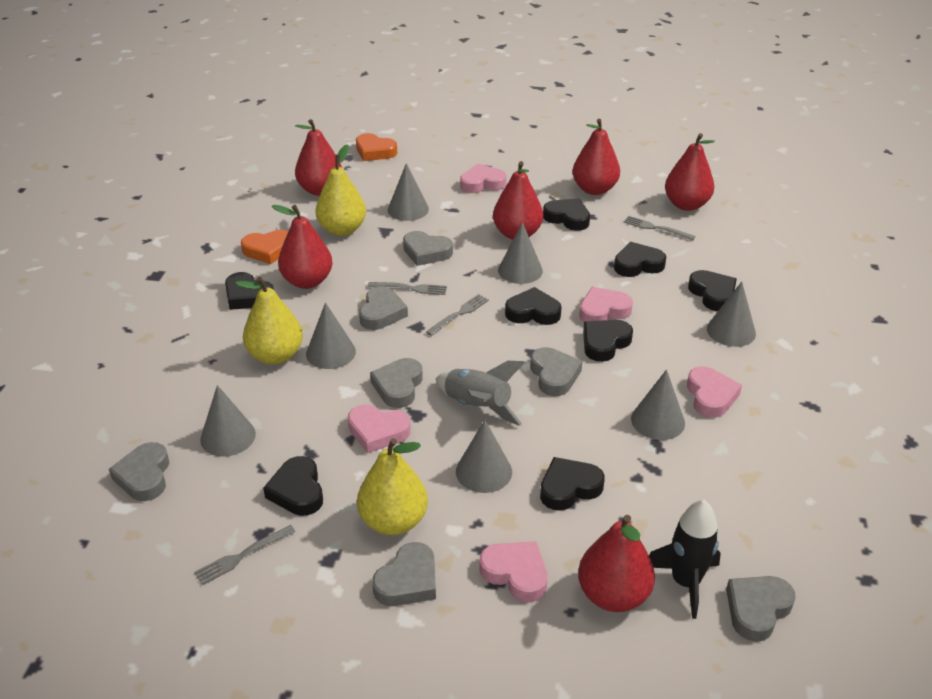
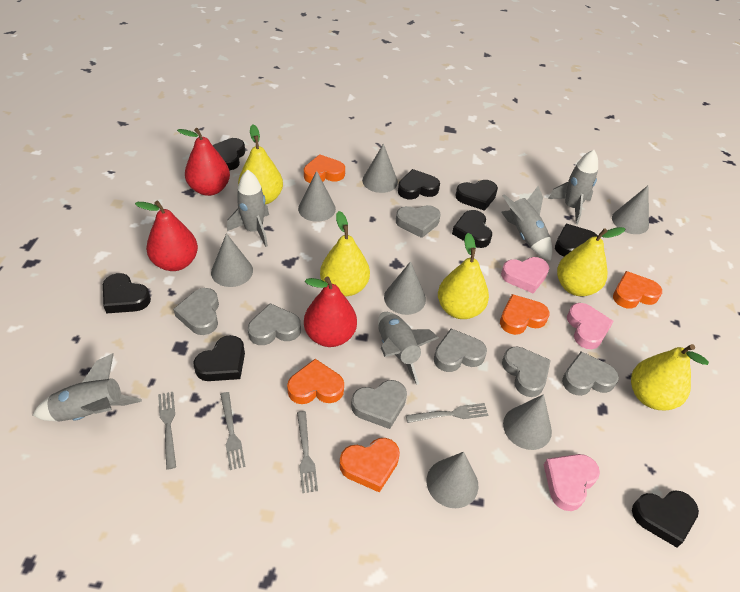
black rocket: [649,500,721,619] = 1 -> none = 0
grey rocket: [436,361,525,426] = 1 -> [33,353,142,421] [227,170,269,247] [378,312,439,385] [502,186,553,261] [548,150,598,224] = 5
orange heart: [241,230,288,264] [356,133,397,161] = 2 -> [287,359,344,404] [304,154,345,183] [340,438,400,493] [500,294,549,335] [613,271,662,308] = 5
pink heart: [348,405,411,453] [460,164,507,193] [479,541,548,602] [579,287,633,322] [687,366,742,418] = 5 -> [501,257,549,294] [544,454,600,511] [567,303,614,349] = 3
red pear: [272,205,333,289] [295,119,342,196] [493,161,543,240] [573,119,620,195] [578,515,655,612] [665,133,715,211] = 6 -> [135,201,198,271] [177,128,230,196] [304,277,357,347] = 3
yellow pear: [235,277,303,365] [315,144,366,236] [357,438,428,535] = 3 -> [238,125,283,205] [320,211,370,297] [438,233,489,319] [557,227,625,296] [631,344,709,410] = 5

